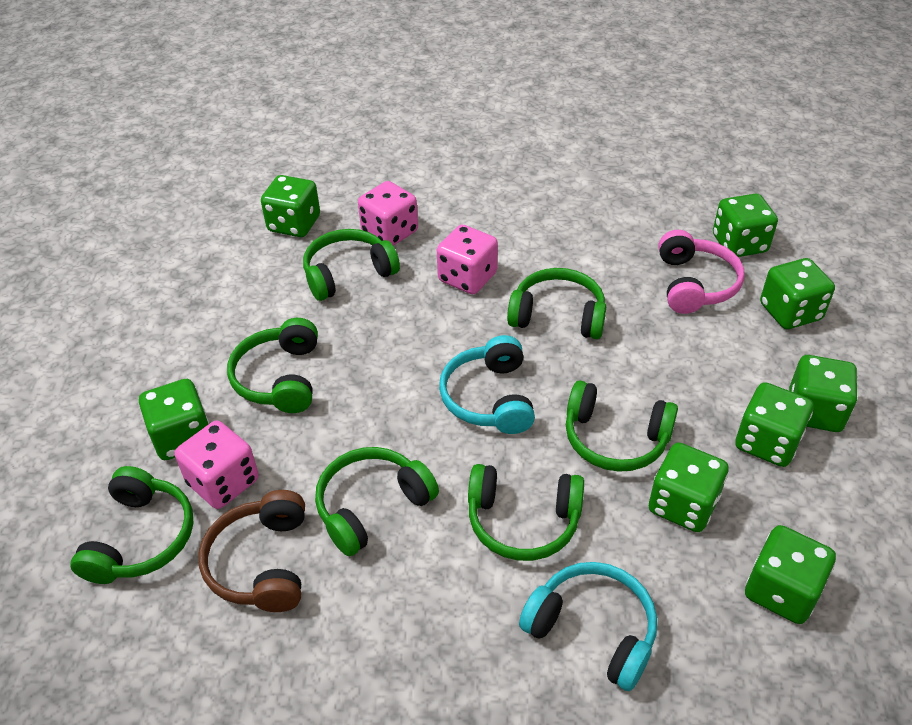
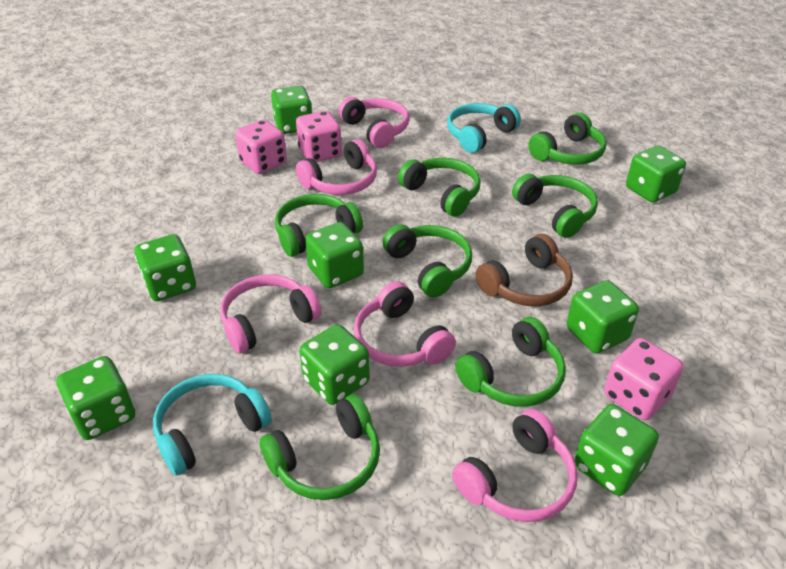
pink headphones: [658,230,745,314] = 1 -> [220,274,321,353] [296,139,377,195] [338,97,409,148] [354,281,456,367] [452,409,577,522] = 5

